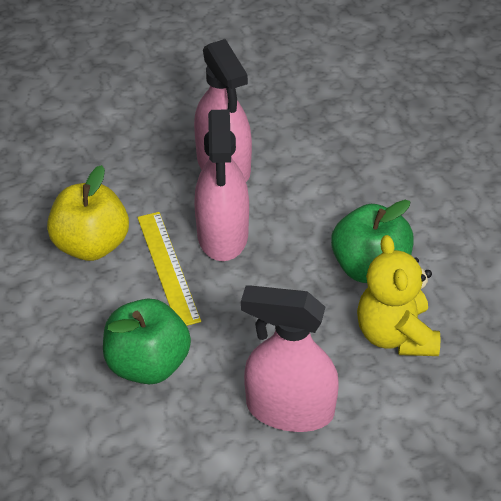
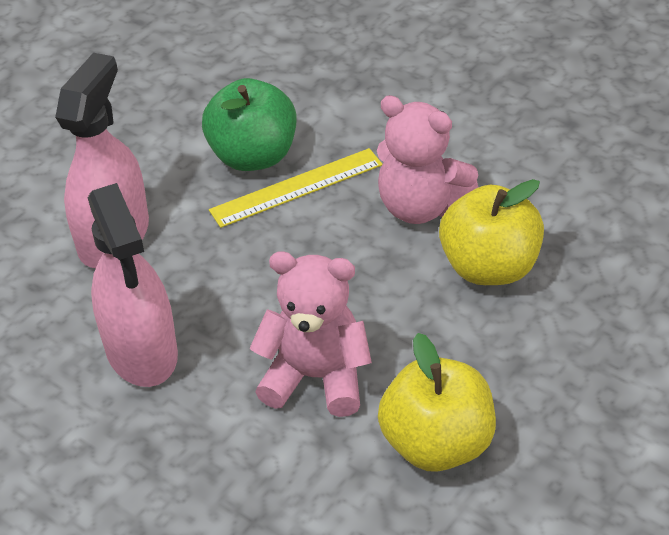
green apple: [103,299,191,384] [331,200,414,283] = 2 -> [202,78,296,171] = 1
pink spray bottle: [194,39,252,182] [194,109,249,261] [241,285,339,432] = 3 -> [55,53,149,268] [88,183,178,387] = 2
pink teddy bear: none = 0 -> [249,251,372,417] [377,95,479,224] = 2
yellow apple: [47,165,129,261] = 1 -> [378,333,496,472] [439,179,544,285] = 2
yellow teddy bear: [357,235,440,356] = 1 -> none = 0

